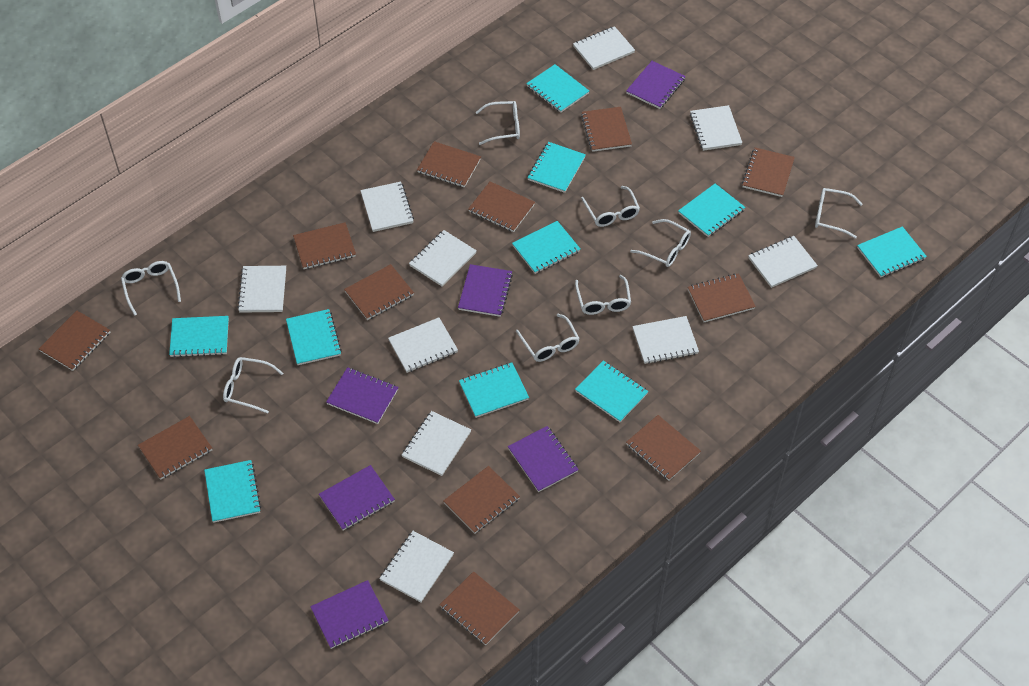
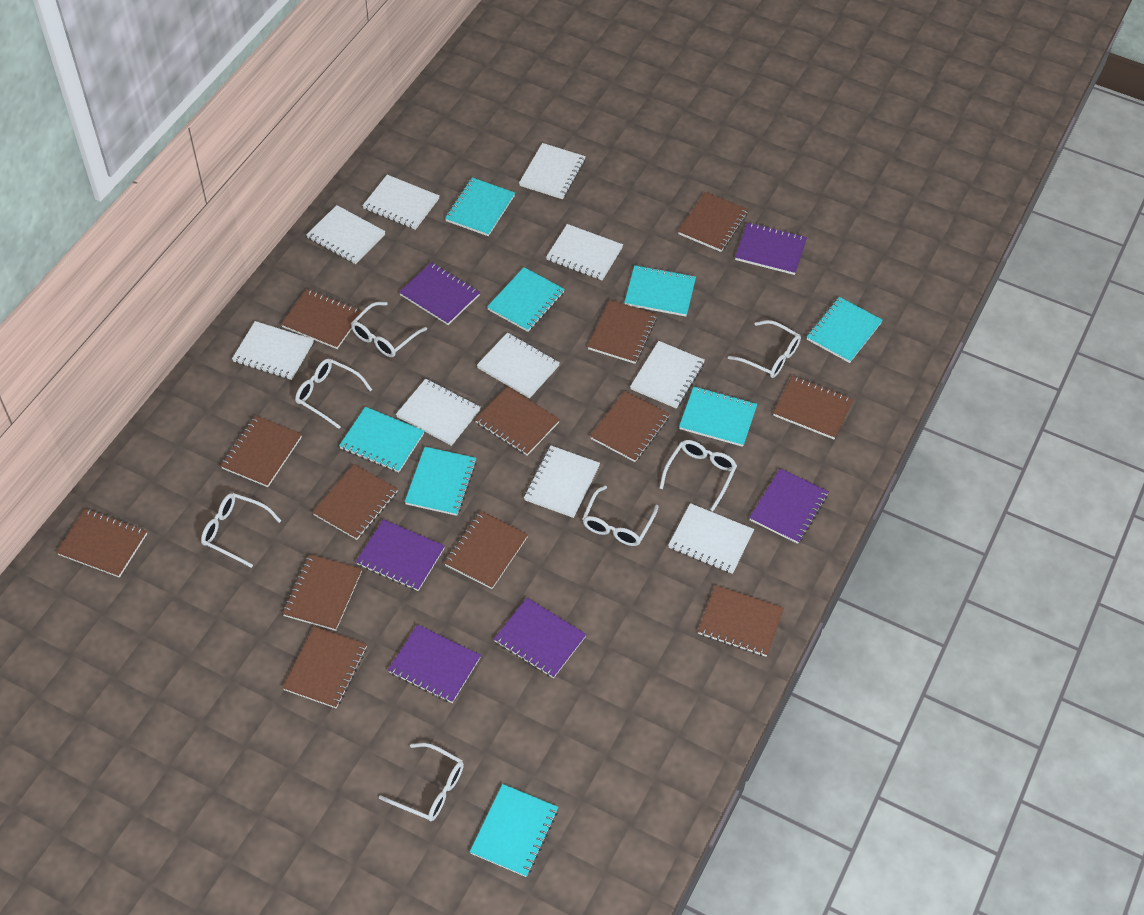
brown notebook: [39,311,110,371] [138,416,212,479] [293,222,356,269] [344,264,414,320] [417,141,481,187] [440,571,519,645] [443,466,520,534] [468,182,535,232] [581,107,632,152] [626,415,701,481] [688,273,756,322] [742,148,795,197] = 12 -> [56,509,147,578] [221,416,302,487] [281,289,362,349] [282,554,362,631] [282,626,367,708] [312,464,398,540] [444,511,528,589] [475,386,560,456] [588,300,657,364] [590,391,670,462] [678,192,748,252] [698,585,784,657] [773,375,854,439] = 13
turquoise notebook: [169,316,229,357] [204,460,261,523] [286,309,342,365] [459,362,529,418] [512,221,580,274] [526,64,589,113] [527,142,586,193] [575,360,648,422] [678,184,745,237] [857,226,927,278] = 10 -> [339,407,424,472] [405,447,477,516] [445,178,515,236] [470,784,558,877] [487,267,565,332] [624,265,696,317] [679,387,757,447] [807,297,883,363] = 8
white glasses: [121,261,181,316] [223,357,283,414] [476,101,520,145] [516,314,580,362] [575,275,631,315] [581,186,640,227] [630,219,691,267] [815,188,863,239] = 8 -> [201,493,281,568] [295,359,372,429] [351,302,427,357] [379,743,464,821] [582,486,659,546] [660,440,737,511] [728,320,801,378] = 7

